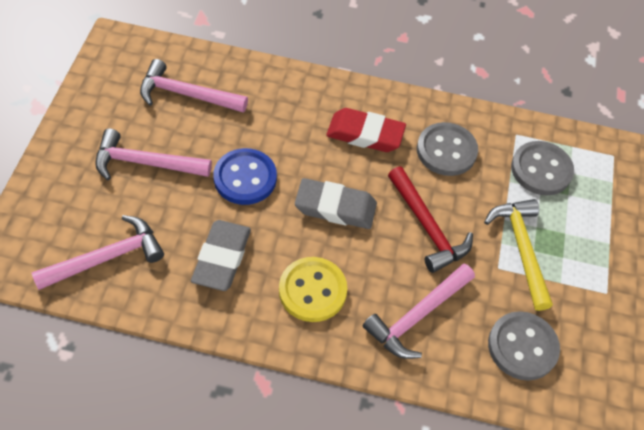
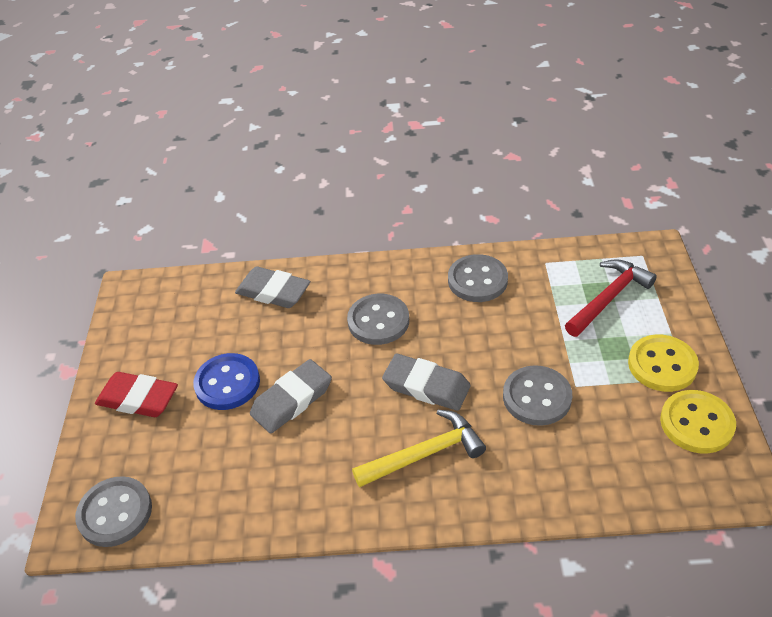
grey button: [417,122,478,176] [488,311,560,381] [511,141,574,195] = 3 -> [75,476,152,547] [347,294,409,345] [448,254,508,302] [503,365,572,426] = 4
grey eraser: [191,220,251,291] [295,178,377,229] = 2 -> [235,267,310,308] [250,359,332,434] [382,354,471,411] = 3
pink hammer: [32,215,164,290] [95,128,212,180] [140,59,248,113] [363,264,475,359] = 4 -> none = 0
yellow button: [279,257,347,322] = 1 -> [628,335,699,392] [660,390,736,454] = 2

